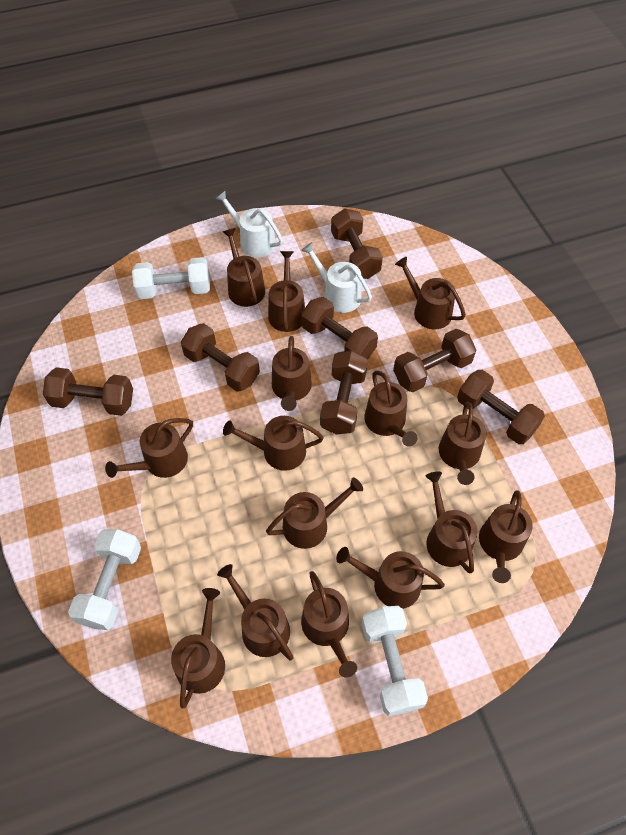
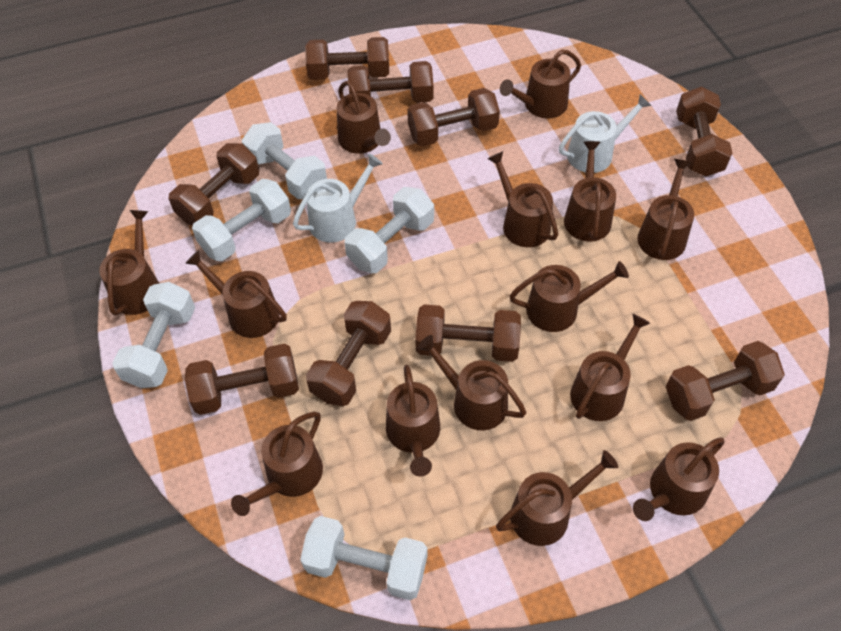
brown dumbbell: [43,367,133,416] [181,323,260,392] [301,297,378,359] [320,350,368,434] [331,208,383,279] [393,329,476,392] [457,370,545,444] = 7 -> [168,143,259,226] [185,344,299,415] [305,37,389,80] [306,301,391,406] [347,61,434,103] [407,88,500,146] [415,305,521,362] [666,341,785,421] [676,87,732,177] = 9
brown watering can: [105,418,193,478] [171,588,225,708] [217,564,294,661] [223,228,265,307] [223,416,324,471] [266,477,363,549] [268,251,305,332] [272,336,312,411] [301,571,357,678] [336,547,445,609] [364,371,418,447] [395,257,466,329] [425,471,477,574] [439,401,487,485] [479,490,533,583] = 15 -> [99,210,159,315] [185,250,287,338] [231,412,323,516] [337,81,391,154] [386,365,440,477] [417,335,526,430] [488,151,559,247] [496,450,618,546] [500,49,581,118] [510,261,629,332] [564,141,616,242] [570,314,650,421] [633,437,725,521] [637,159,694,260] = 14
white dumbbell: [68,529,141,630] [132,257,210,299] [362,606,428,716] = 3 -> [112,282,195,388] [192,179,291,261] [242,122,327,199] [300,516,428,600] [344,187,434,273] = 5

